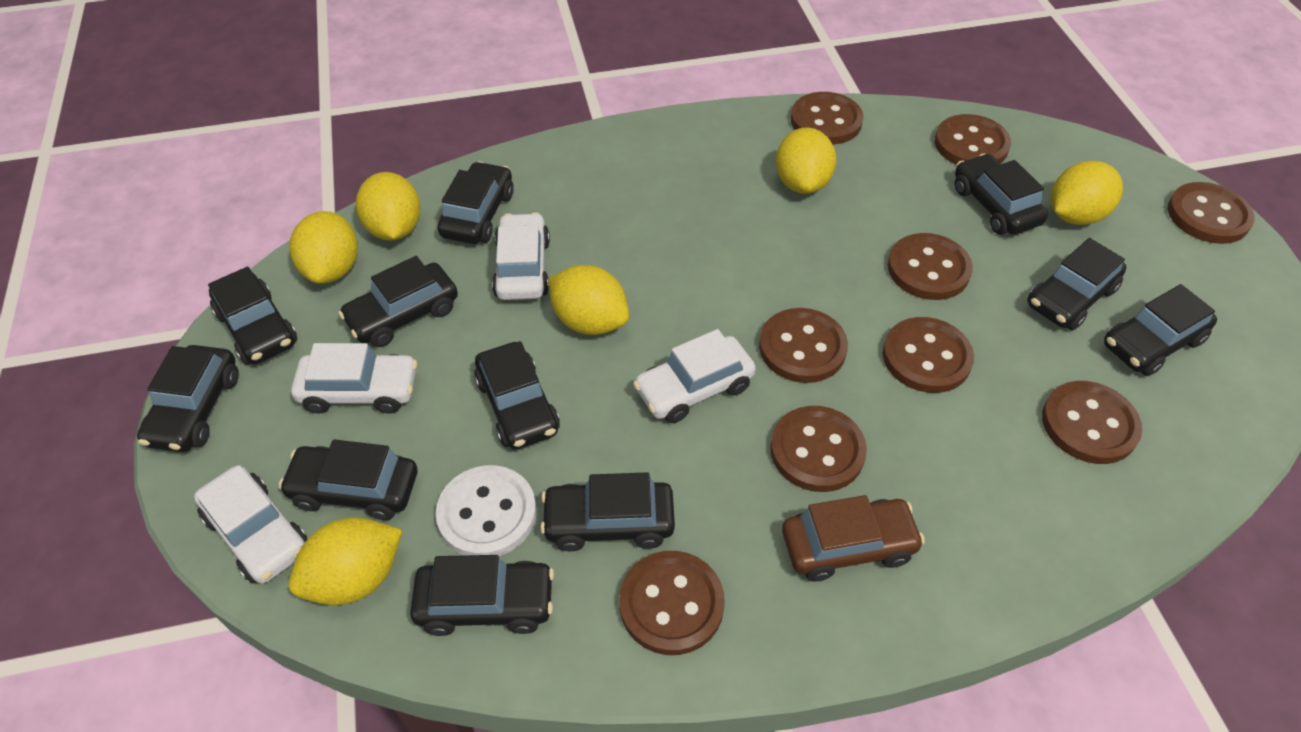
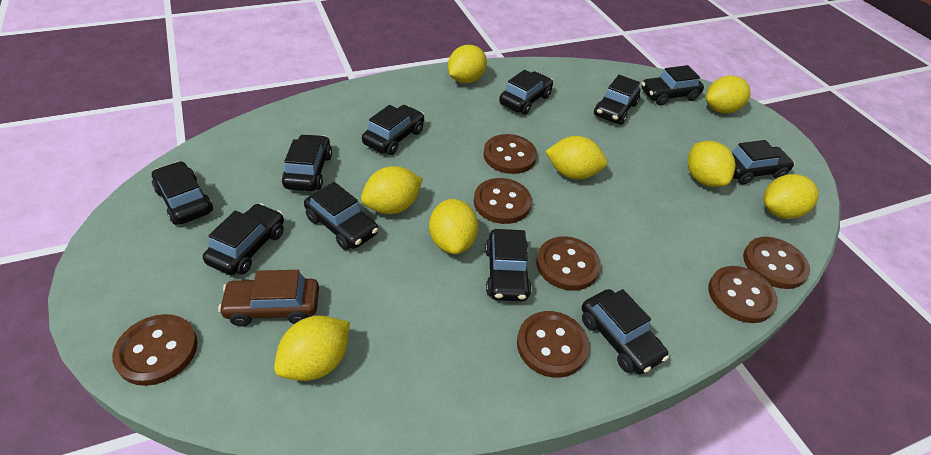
brown button: [619,551,725,655] [759,308,848,383] [770,406,867,492] [791,92,863,145] [883,317,974,393] [888,233,973,300] [935,114,1011,165] [1042,381,1142,464] [1168,182,1255,244] = 9 -> [112,314,197,386] [474,178,532,224] [483,134,537,174] [517,311,589,378] [537,236,601,291] [708,266,778,323] [743,237,810,289] = 7
white button: [436,465,537,556] = 1 -> none = 0
white car: [194,465,307,584] [291,343,417,414] [492,212,550,300] [633,329,756,423] = 4 -> none = 0
yellow lemon: [289,517,402,605] [290,211,358,284] [356,172,421,241] [548,265,629,335] [776,127,836,194] [1051,161,1123,225] = 6 -> [274,316,350,381] [361,166,423,214] [429,199,478,254] [448,45,487,83] [545,136,607,179] [687,141,736,187] [706,75,751,113] [764,174,819,219] = 8

